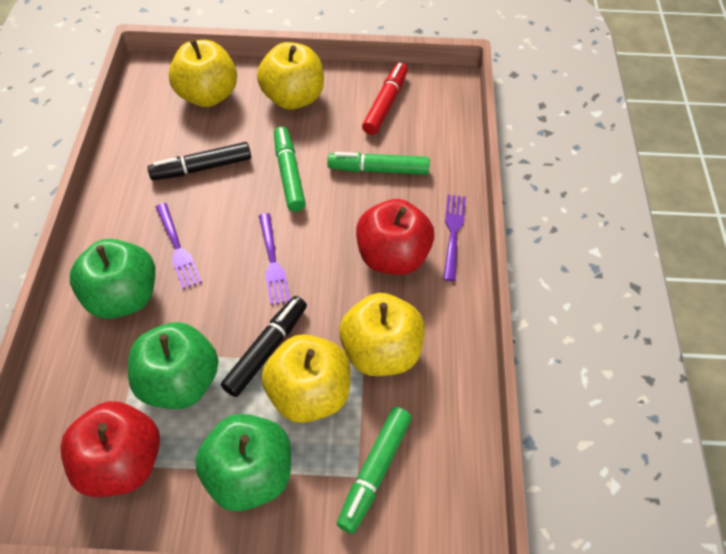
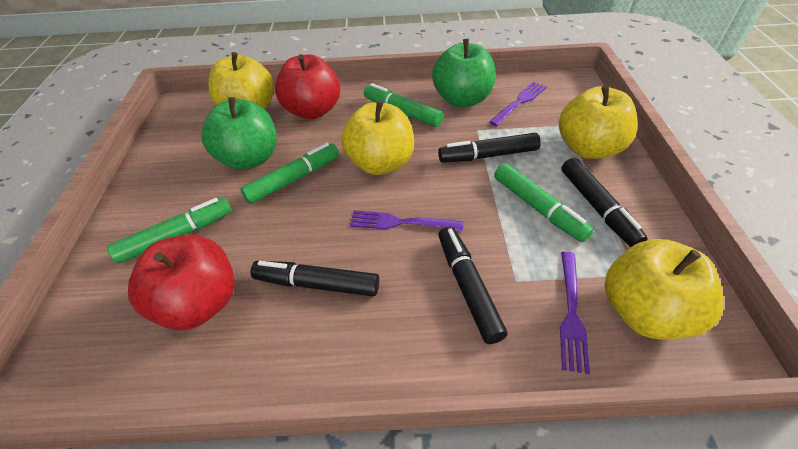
black marker: [147,142,251,181] [221,296,307,397] = 2 -> [251,261,379,296] [438,133,541,163] [438,226,507,344] [561,158,648,247] = 4
green apple: [70,239,155,319] [128,322,218,409] [195,414,291,511] = 3 -> [201,97,277,170] [432,39,495,107] = 2
green marker: [274,127,306,212] [327,152,430,175] [337,407,412,534] = 3 -> [107,198,232,264] [241,143,339,204] [364,83,444,127] [494,163,593,242] = 4
red marker: [362,63,408,135] = 1 -> none = 0

